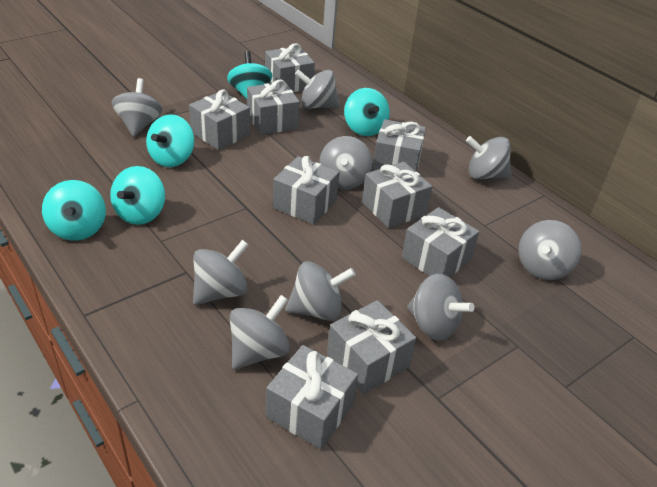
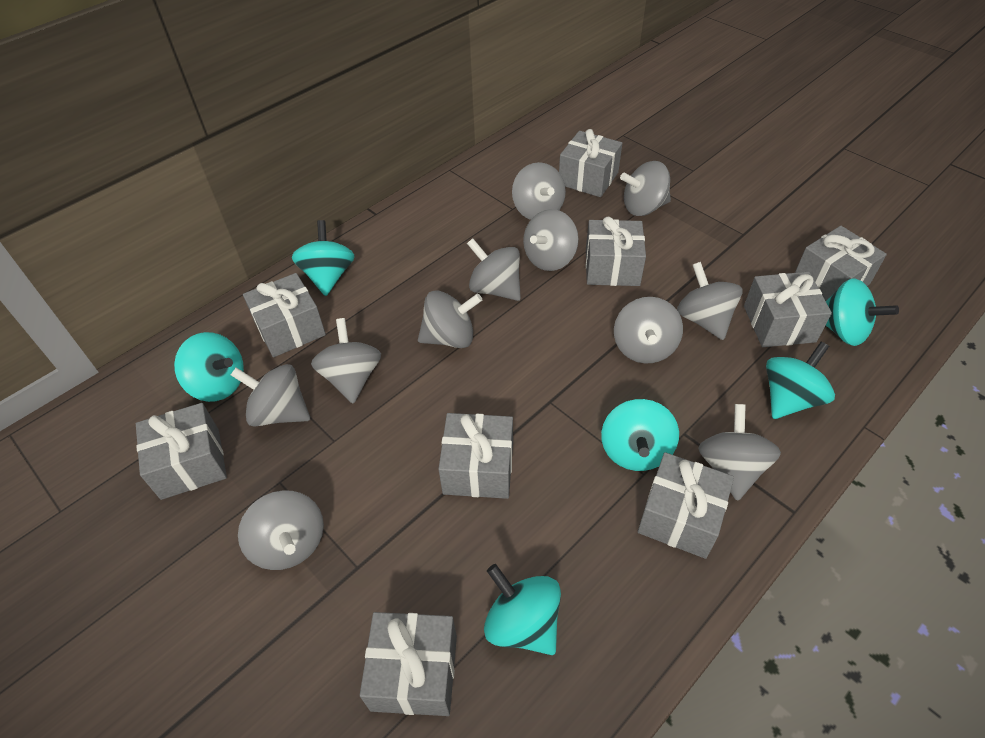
grey spinning top: [111,78,163,137] [193,240,248,305] [230,295,290,370] [285,261,356,321] [295,69,340,109] [319,136,372,189] [407,274,475,341] [466,136,511,179] [518,220,581,280] = 9 -> [231,364,310,427] [238,490,324,570] [311,318,381,403] [418,290,482,348] [467,238,521,301] [512,162,566,220] [523,209,579,271] [614,297,683,363] [620,161,671,216] [677,262,743,340] [698,404,781,501] = 11
turquoise spinning top: [42,180,106,241] [110,166,165,225] [146,114,194,167] [227,51,272,99] [344,88,390,136] = 5 -> [174,332,244,402] [292,220,355,296] [484,564,561,655] [601,399,679,471] [766,341,835,419] [825,278,899,346] = 6

